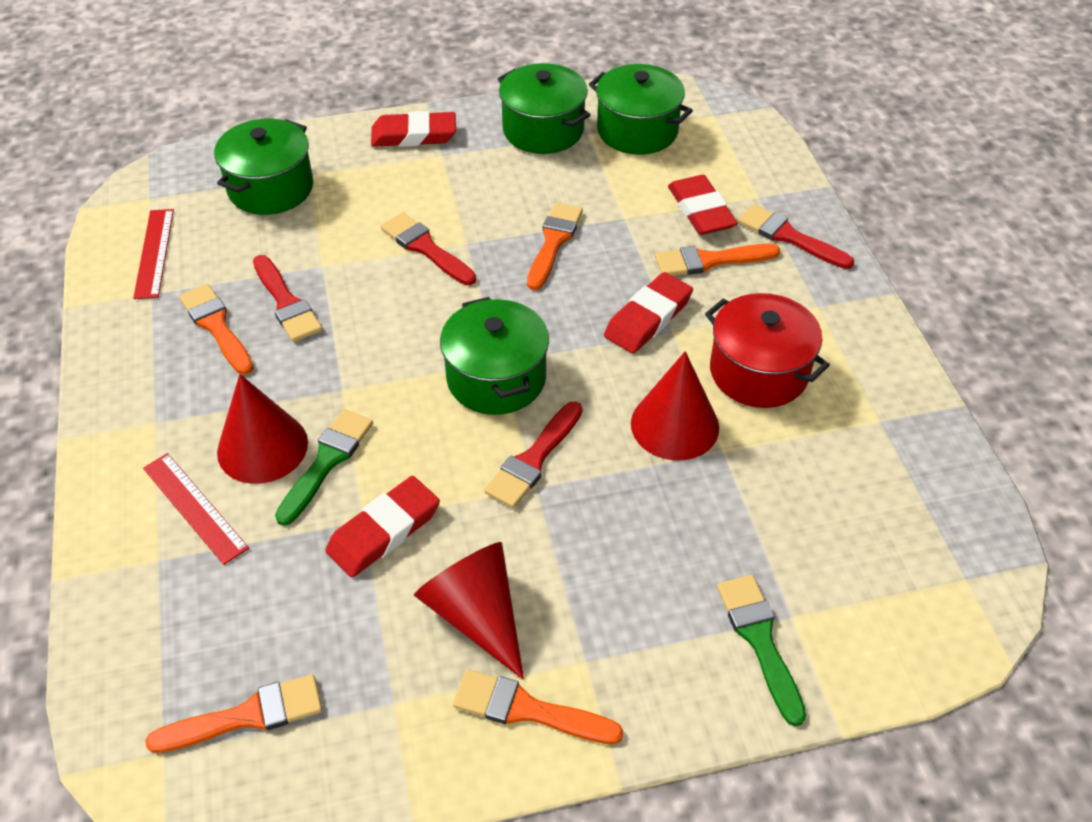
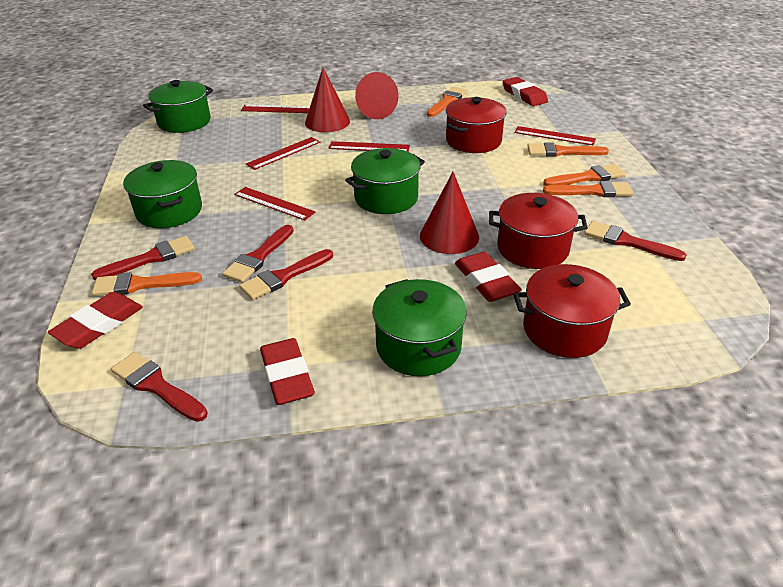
green brush: [275,409,373,526] [717,575,806,726] = 2 -> none = 0
red brush: [253,255,322,342] [381,212,476,285] [484,401,583,508] [738,204,854,269] = 4 -> [91,236,195,280] [111,352,208,422] [222,225,294,283] [239,249,333,300] [584,221,686,261] = 5
red pot: [705,293,830,408] = 1 -> [446,97,507,153] [489,193,588,269] [513,264,631,358] = 3
red ruler: [133,209,174,299] [143,453,249,565] = 2 -> [234,187,315,220] [241,105,310,113] [246,137,320,170] [329,141,410,152] [515,126,596,146] = 5

